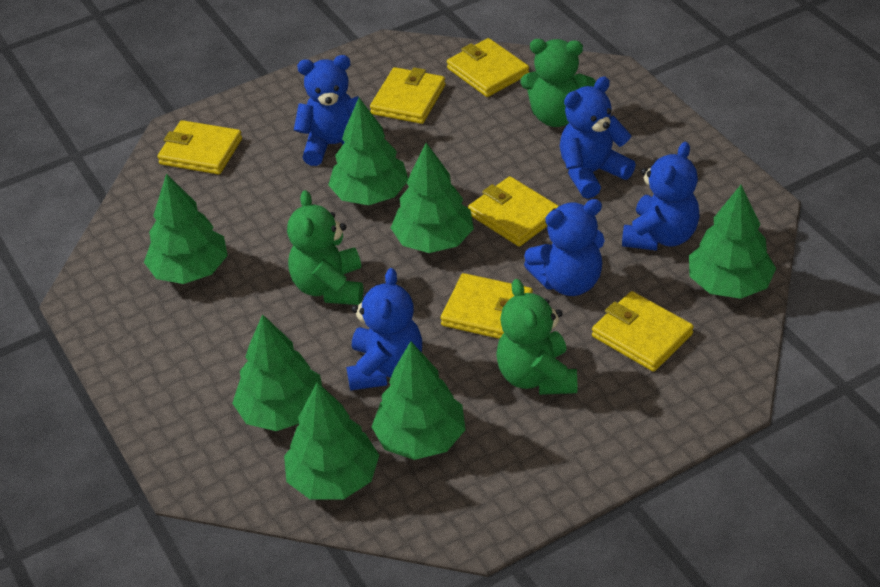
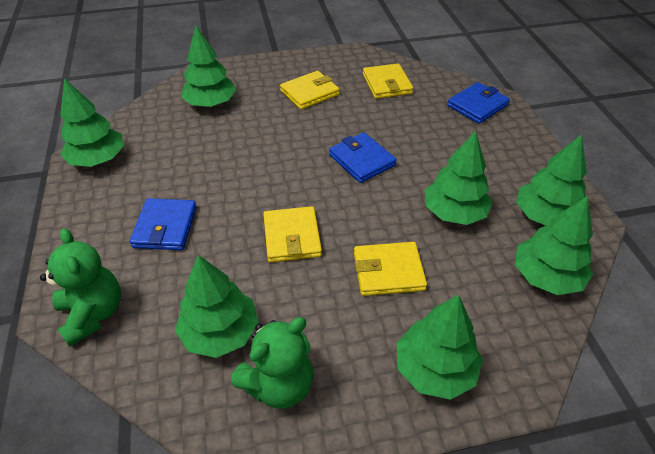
blue teddy bear: [294,55,359,166] [346,268,422,391] [524,199,605,296] [560,77,636,199] [622,142,700,251] = 5 -> none = 0
blue wallet: none = 0 -> [129,198,197,250] [329,132,397,183] [447,82,510,124] = 3
green teddy bear: [287,190,363,305] [496,279,577,395] [521,39,596,127] = 3 -> [40,228,121,347] [231,317,313,409] = 2
yellow wallet: [157,120,242,174] [370,67,445,124] [441,273,533,339] [447,38,529,97] [468,176,558,247] [592,291,694,372] = 6 -> [263,206,322,262] [280,71,339,110] [354,242,427,296] [363,63,413,99] = 4

